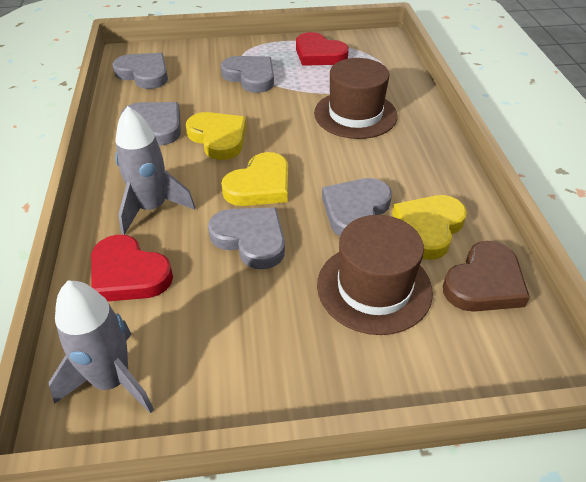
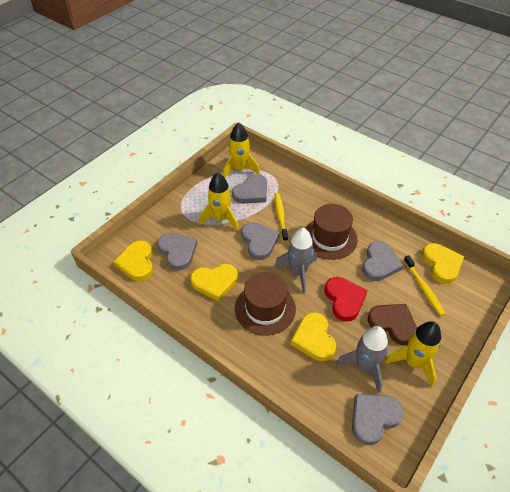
red heart: [91,235,173,301] [296,32,349,66] = 2 -> [325,277,367,321] = 1
yellow heart: [186,112,246,160] [221,152,288,206] [392,195,467,260] = 3 -> [113,241,153,281] [190,264,238,301] [291,312,336,361] [422,243,464,284] = 4
yellow rocket: none = 0 -> [199,172,239,231] [223,122,260,178] [385,321,441,387] = 3
yellow toothbrush: none = 0 -> [275,193,288,242] [404,255,445,316] = 2

